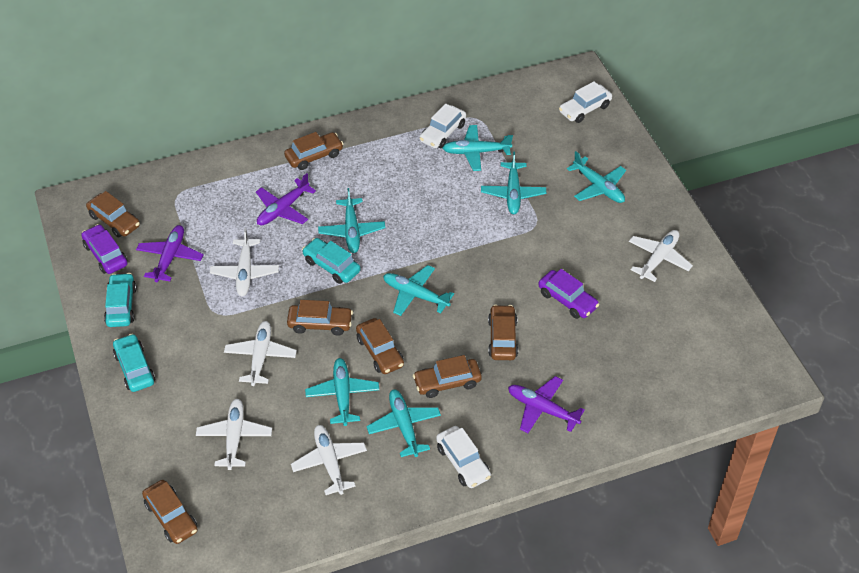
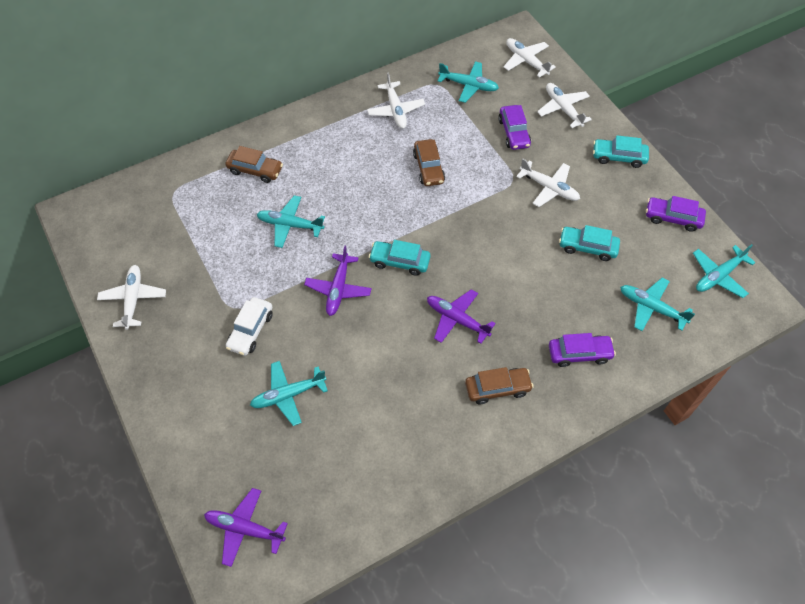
brown car: [86,191,140,237] [142,480,198,544] [284,132,343,170] [287,300,353,336] [356,318,404,374] [413,355,482,398] [488,305,518,360] = 7 -> [225,146,283,183] [413,139,445,186] [465,367,534,404] = 3
purple car: [82,224,128,274] [538,269,599,319] = 2 -> [498,105,531,150] [549,333,616,367] [646,196,706,232] = 3
turquoise plane: [305,358,379,426] [318,188,385,253] [366,389,441,457] [383,265,454,316] [443,125,513,171] [481,151,546,214] [567,151,626,203] = 7 -> [250,361,328,426] [257,195,325,248] [438,61,499,103] [620,277,695,331] [693,244,756,298] = 5
white car: [420,103,466,148] [436,426,491,488] [559,81,612,123] = 3 -> [226,297,273,356] = 1

